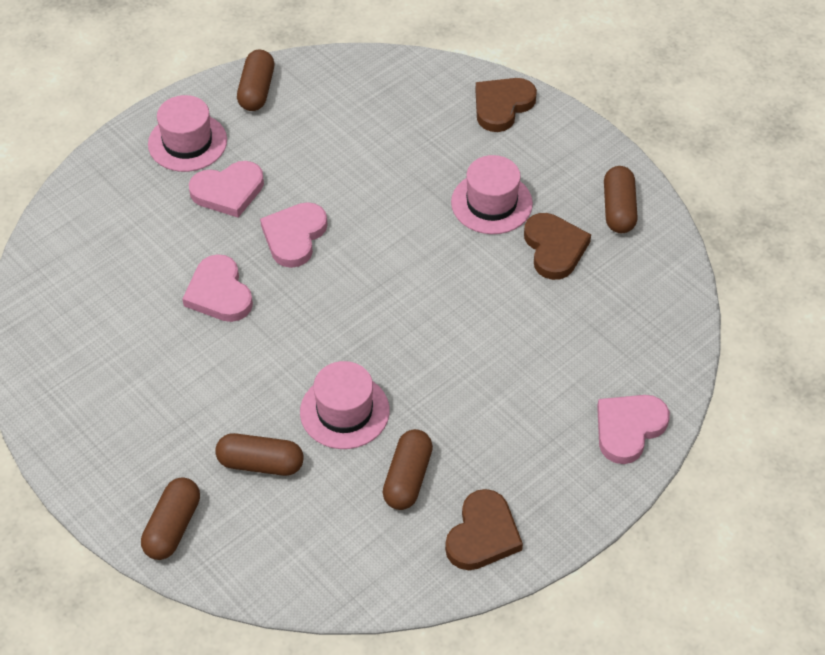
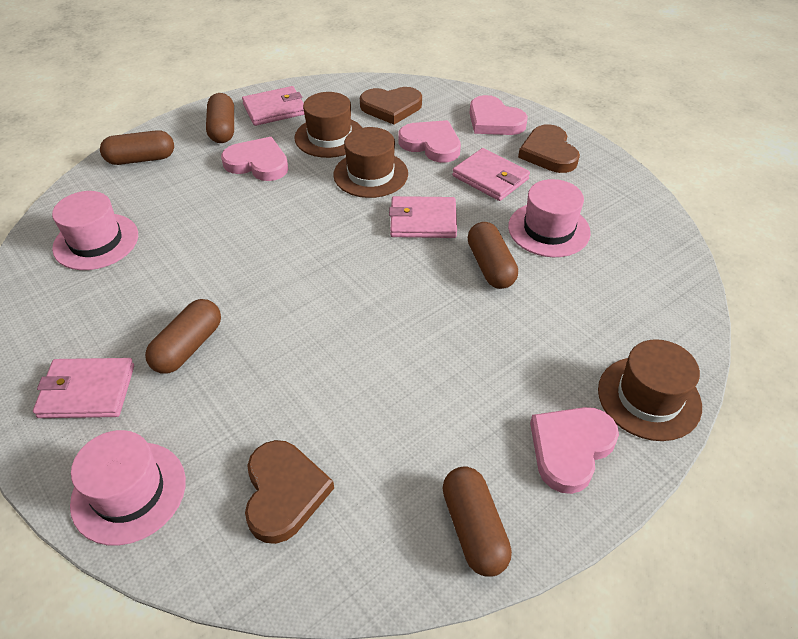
brown hat: none = 0 -> [295,92,362,158] [333,127,408,198] [598,339,702,441] = 3
pink wallet: none = 0 -> [33,358,134,418] [242,86,305,126] [389,196,457,238] [452,148,530,201] = 4

